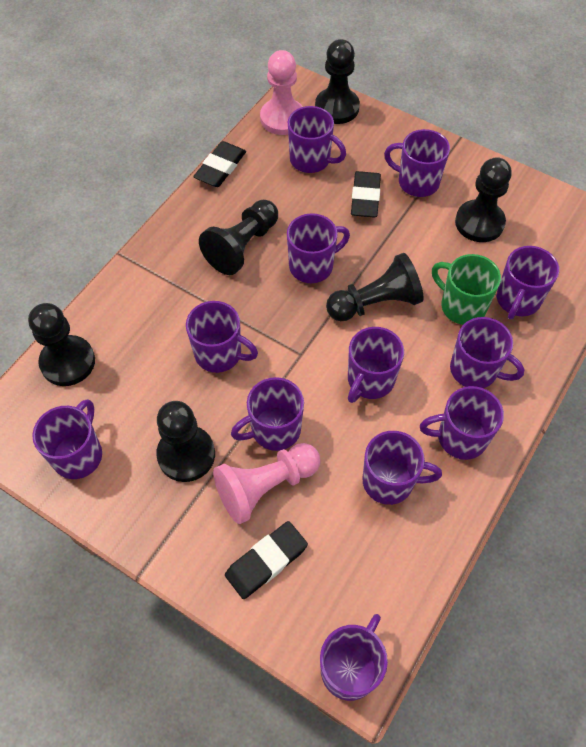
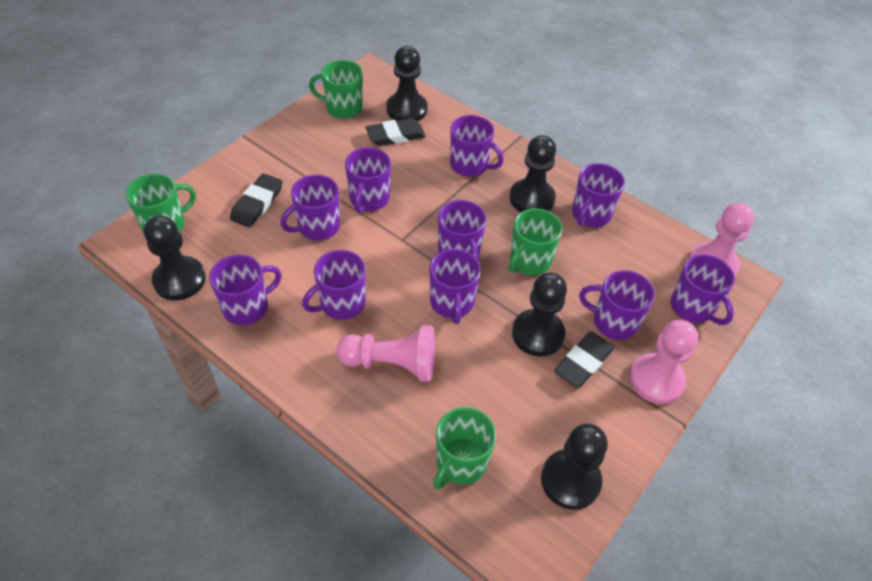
black pawn: [28,303,95,386] [156,401,215,482] [199,200,278,275] [315,39,360,124] [326,253,424,321] [455,157,512,242] = 6 -> [144,215,206,300] [386,46,428,121] [510,135,556,212] [512,272,567,356] [541,423,608,510] = 5
green mug: [432,254,501,325] = 1 -> [126,174,196,233] [309,60,363,119] [433,407,496,490] [509,208,562,275] = 4
pink pawn: [213,443,320,524] [260,50,303,135] = 2 -> [336,325,435,382] [630,320,698,404] [689,203,755,277] = 3
purple mug: [32,399,102,479] [186,301,258,373] [231,377,304,451] [287,213,350,283] [288,106,346,173] [320,614,388,701] [348,327,404,403] [362,431,442,505] [384,129,450,197] [420,386,504,460] [450,317,524,388] [497,246,559,320] = 12 -> [209,255,282,325] [280,175,340,240] [302,250,366,320] [345,147,391,213] [430,249,481,324] [438,200,486,262] [450,115,504,177] [572,163,625,227] [579,270,655,340] [671,254,735,325] = 10

